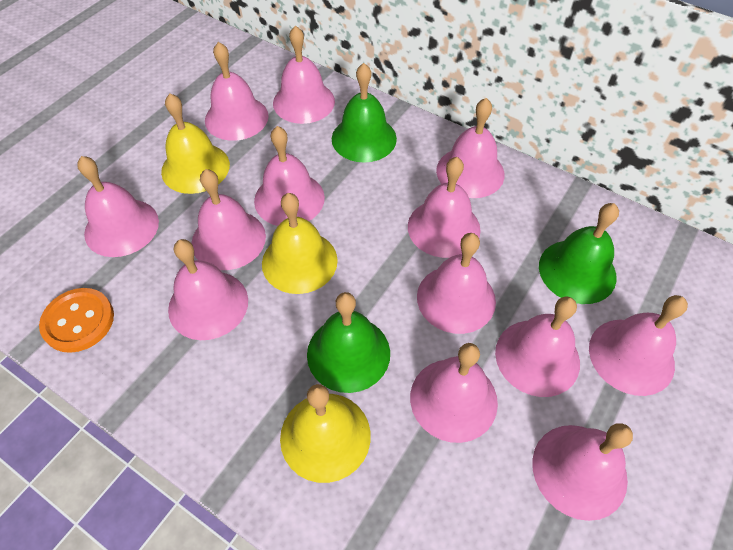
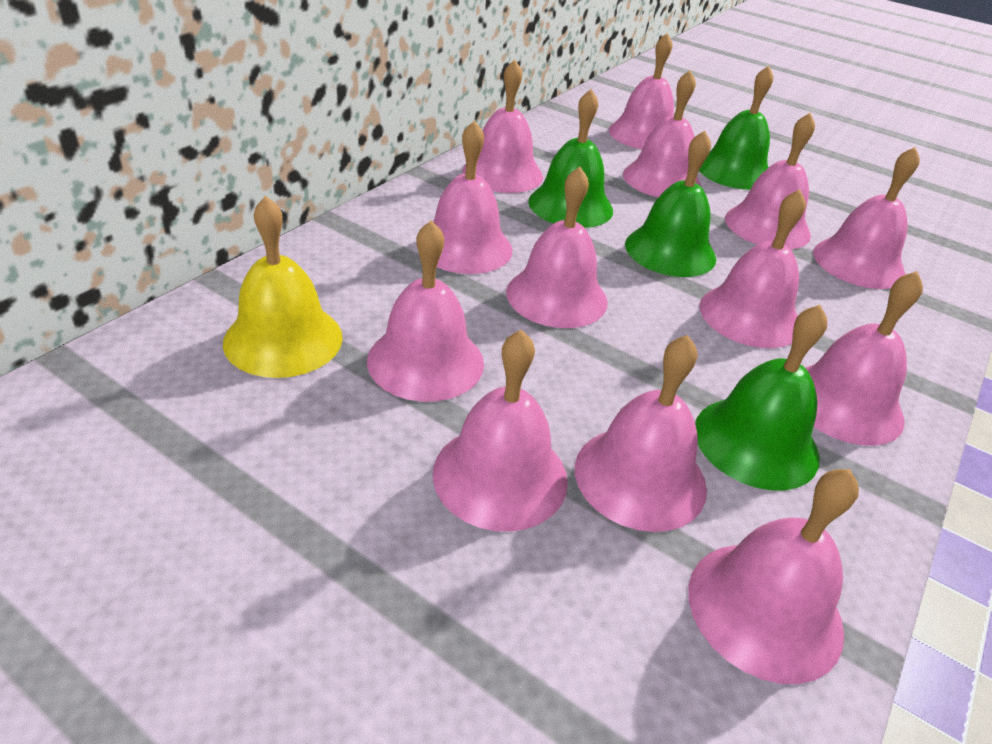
green bell: [307,292,390,393] [332,63,397,162] [539,203,619,304] = 3 -> [528,89,613,228] [625,130,716,277] [695,305,827,490] [699,66,773,190] = 4
orange button: [39,288,114,353] = 1 -> none = 0
yellow bell: [161,93,230,194] [262,193,338,294] [280,384,371,483] = 3 -> [223,196,343,378] = 1

